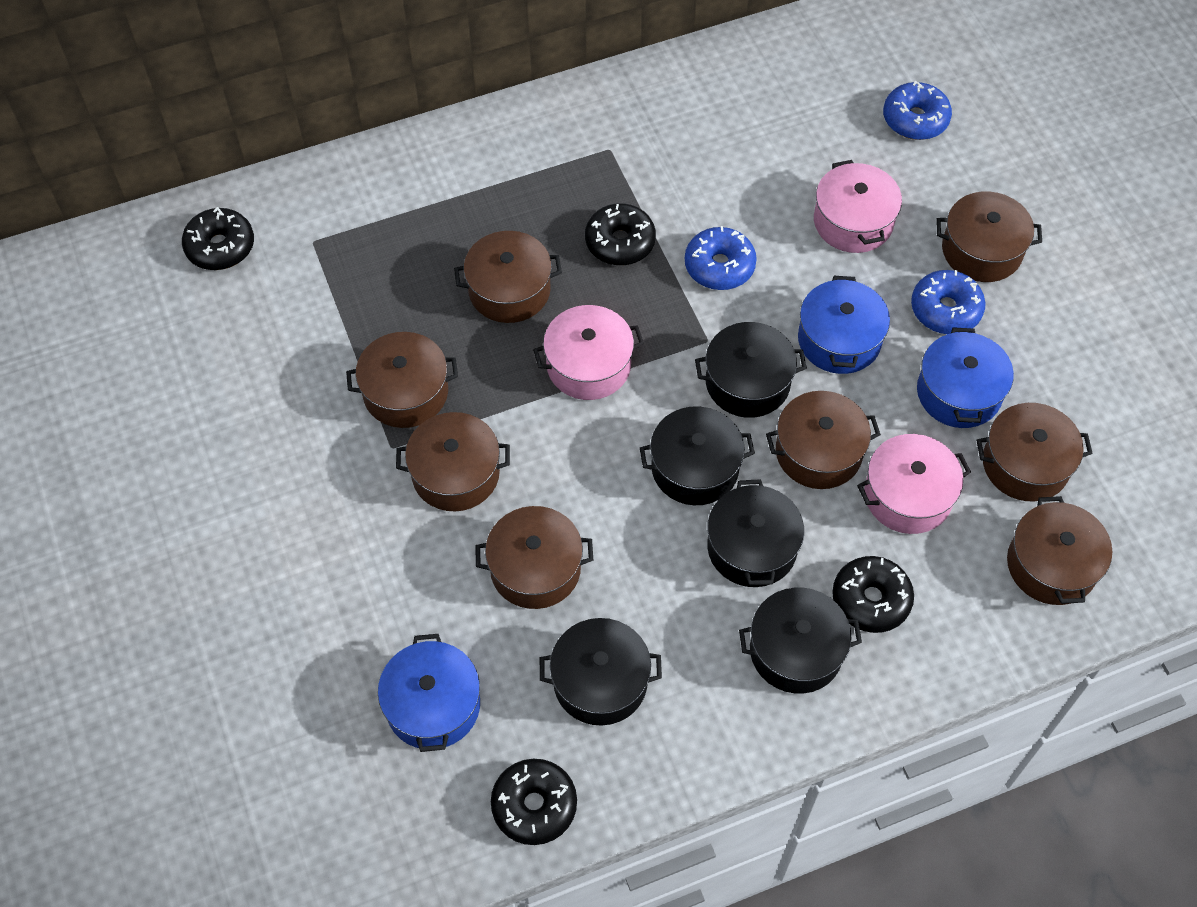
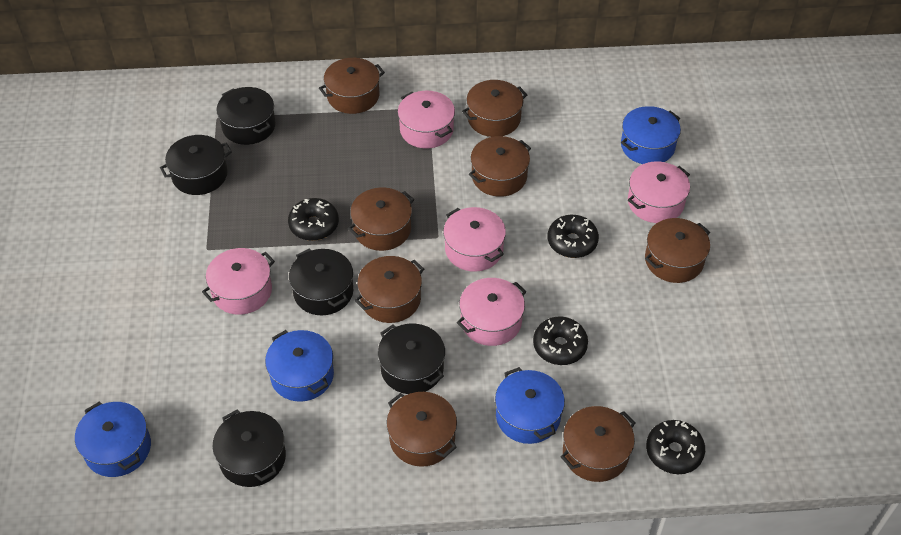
blue donut: [685,226,757,290] [883,81,952,140] [911,270,985,334] = 3 -> none = 0
blue pot: [378,634,480,752] [798,276,890,374] [917,327,1014,428] = 3 -> [75,401,151,477] [265,330,334,402] [495,367,565,444] [621,106,681,164] = 4
pink pot: [533,305,644,400] [814,160,902,253] [857,434,971,534] = 3 -> [202,248,275,315] [398,91,455,149] [443,207,506,272] [457,278,527,346] [628,161,690,223] = 5

